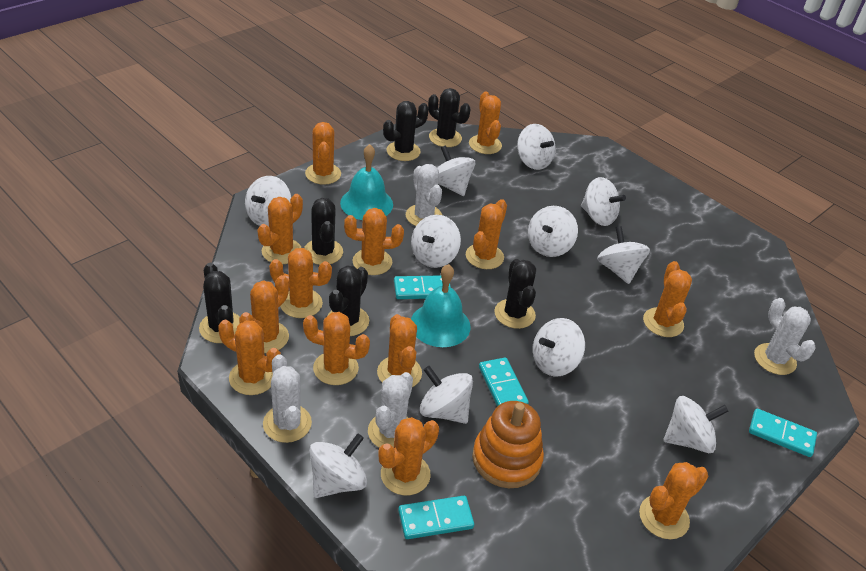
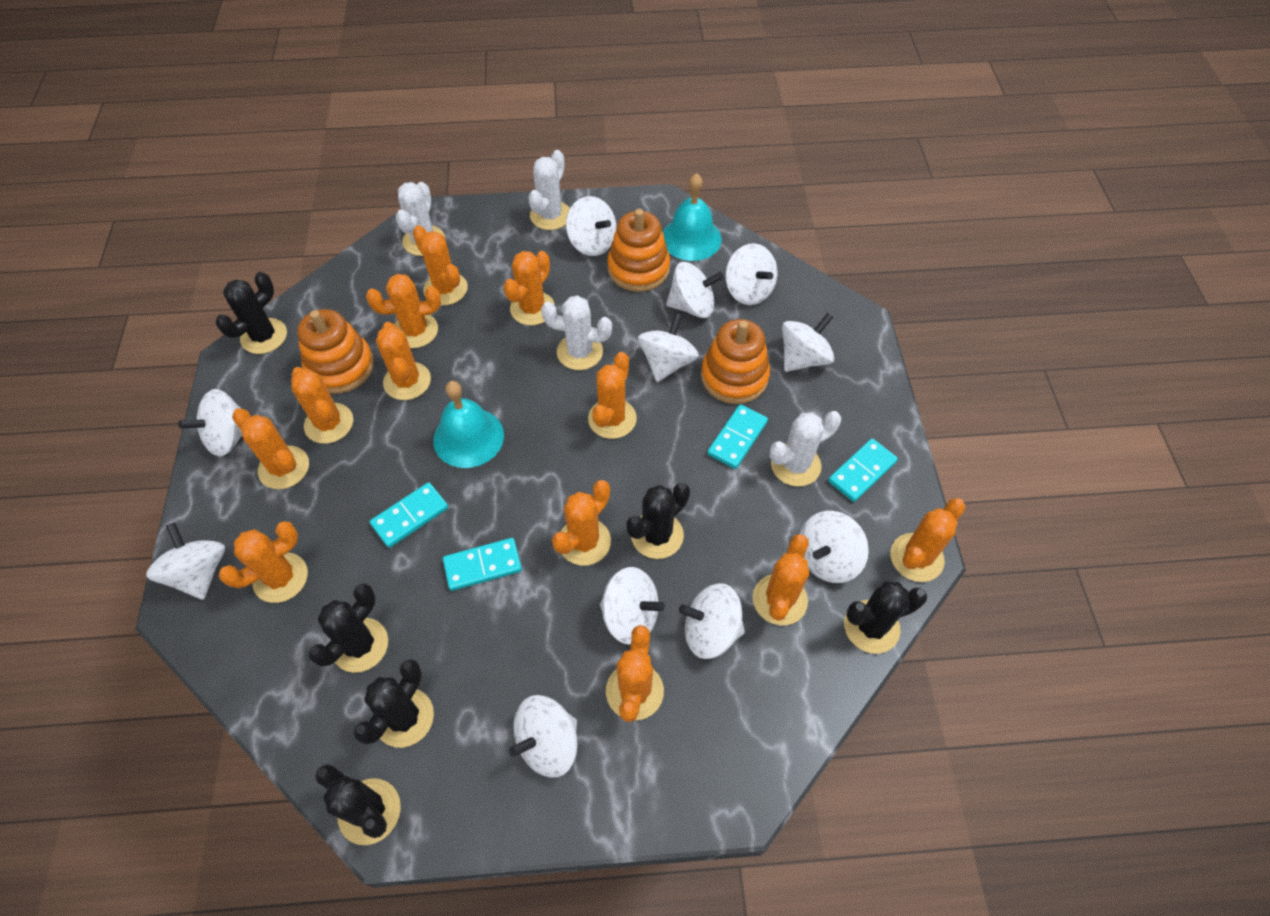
orange cactus: [218,320,281,395] [239,275,289,353] [257,194,303,264] [269,248,332,318] [303,312,370,385] [305,122,341,185] [344,208,404,275] [377,314,422,387] [378,417,439,495] [466,199,507,269] [469,91,502,154] [639,462,709,539] [643,261,692,337] = 13 -> [219,521,308,603] [232,408,309,489] [291,367,353,444] [366,274,441,348] [376,322,431,400] [412,225,468,305] [503,251,555,325] [552,480,611,565] [588,352,637,439] [606,625,664,722] [753,534,809,626] [890,498,966,582] = 12
orange stacking toy: [472,401,544,488] = 1 -> [297,309,374,394] [607,209,670,292] [701,319,770,404] = 3

